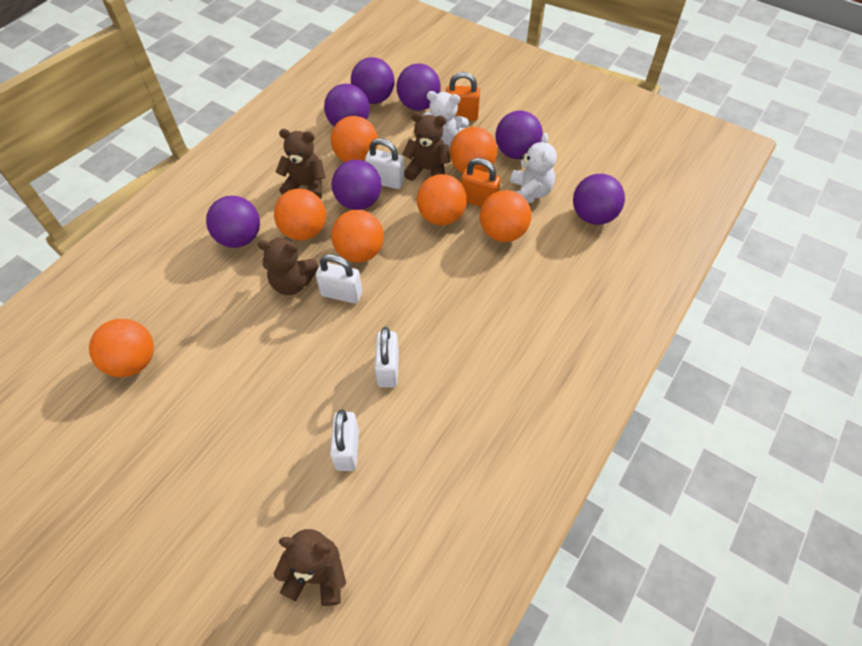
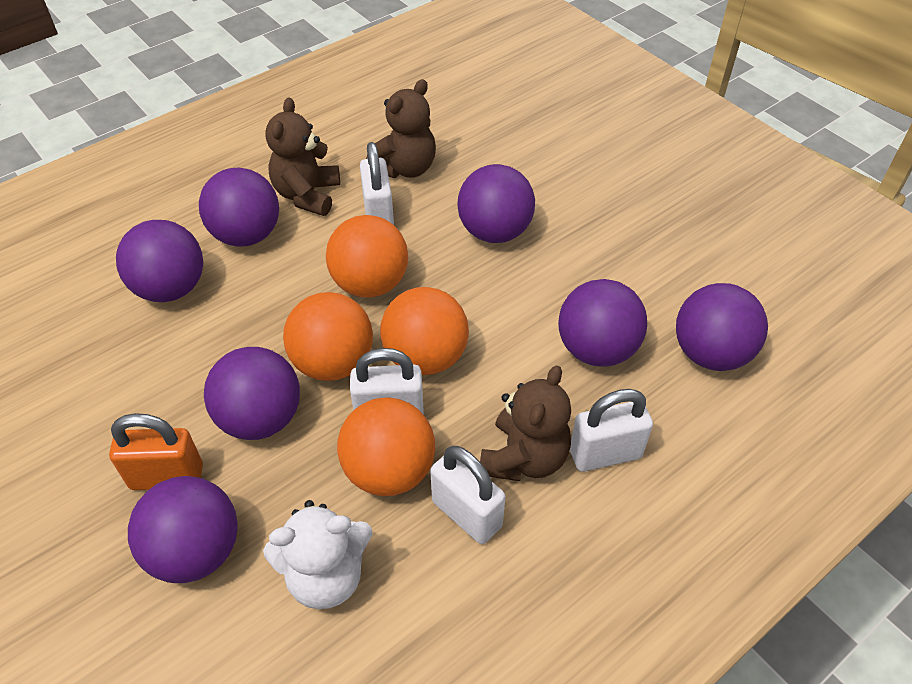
brown teddy bear: [257,237,319,295] [274,529,346,606] [276,129,326,199] [402,112,451,181] = 4 -> [265,97,340,216] [366,79,436,178] [480,365,571,481] = 3
orange ball: [89,319,154,377] [274,189,326,241] [331,116,378,162] [331,210,384,263] [417,174,467,225] [450,127,497,173] [480,190,531,242] = 7 -> [283,292,373,381] [326,215,408,298] [337,397,435,496] [380,287,469,375] = 4
orange padlock: [446,72,480,121] [461,158,501,207] = 2 -> [109,413,203,490] = 1
white teddy bear: [422,91,469,147] [510,133,557,203] = 2 -> [263,500,373,609] = 1

